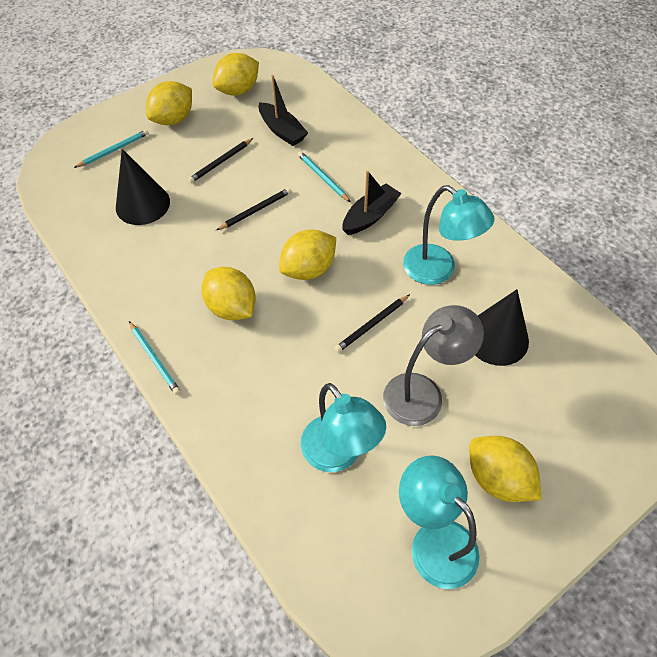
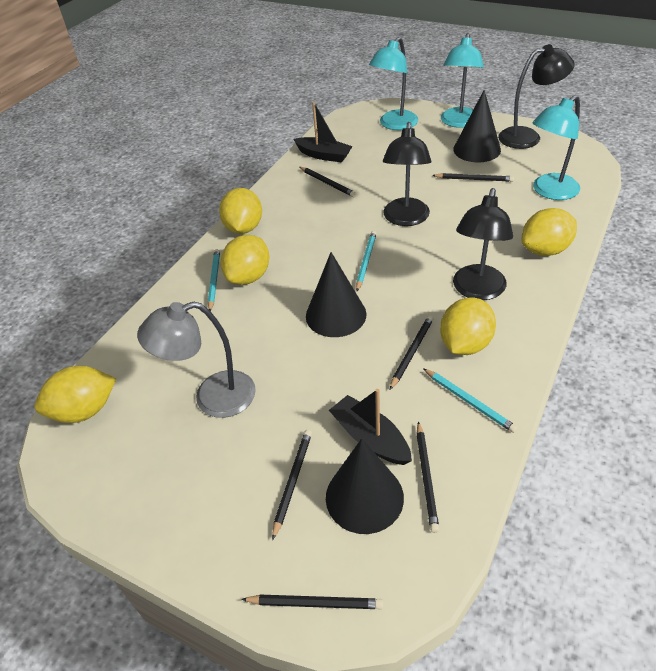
black cone: [116,149,170,225] [475,289,529,366] = 2 -> [306,252,367,337] [326,438,404,534] [453,90,501,162] = 3
black lamp: none = 0 -> [383,122,431,226] [453,188,513,300] [498,44,575,149] = 3
black pencil: [188,138,253,183] [217,188,292,230] [335,294,410,353] = 3 -> [241,595,383,609] [272,430,312,540] [300,167,356,197] [390,315,434,390] [416,421,439,533] [432,173,514,182] = 6

